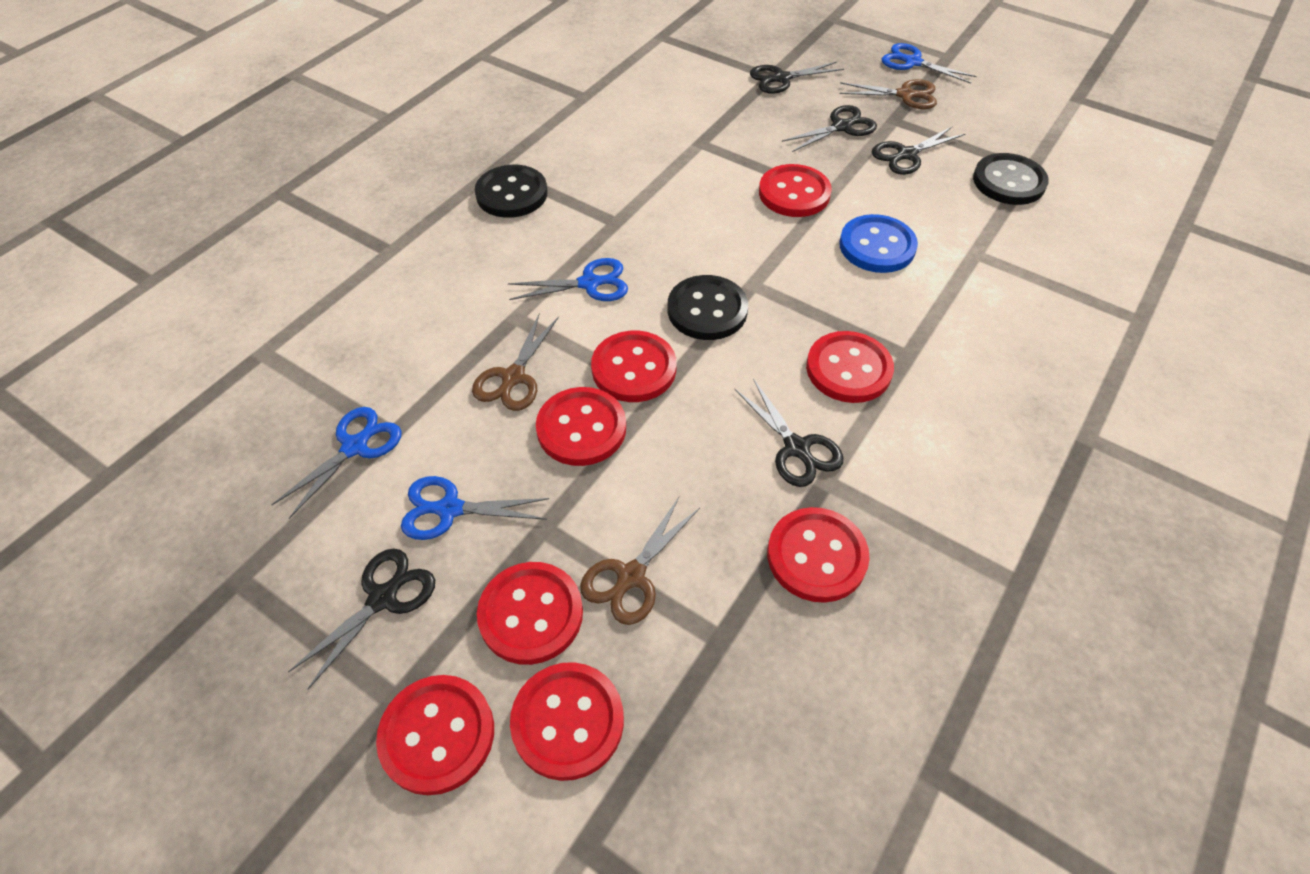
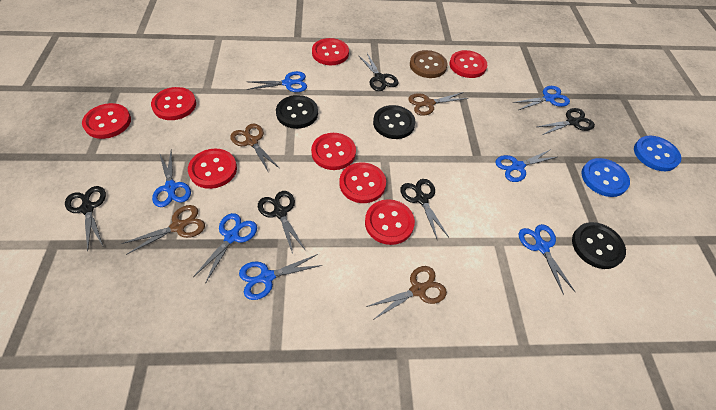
blue button: [839,214,918,273] = 1 -> [581,158,630,197] [634,136,681,171] = 2
blue scissors: [271,407,402,519] [401,476,549,540] [508,258,628,301] [882,43,977,84] = 4 -> [152,150,191,207] [193,213,257,284] [239,254,322,300] [247,71,307,92] [495,149,557,182] [513,86,570,110] [519,224,575,295] = 7
brown button: none = 0 -> [410,50,447,78] = 1
brown scissors: [472,313,559,411] [580,497,700,625] [840,79,937,109] = 3 -> [122,205,205,255] [230,124,280,173] [366,266,447,320] [408,92,468,116] = 4

